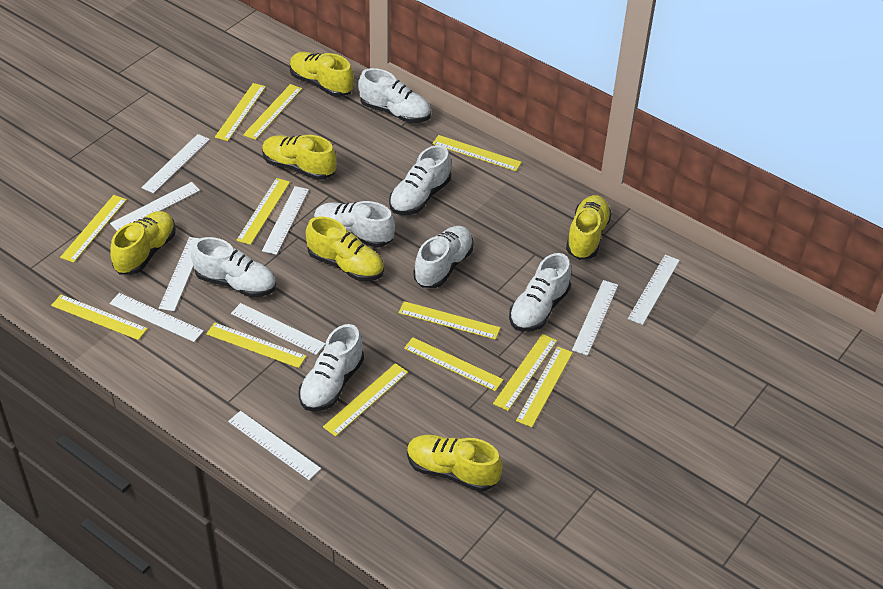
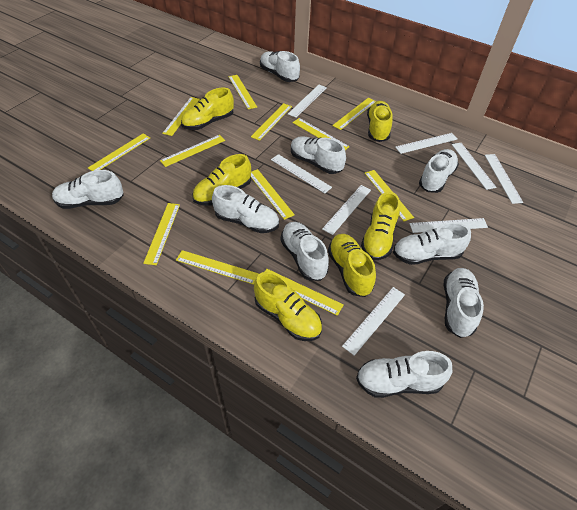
white ruler: [109,293,204,342] [110,182,200,231] [141,134,210,193] [159,237,200,311] [228,411,321,480] [231,303,325,355] [262,186,309,255] [572,280,618,356] [628,255,680,325] = 9 -> [271,154,332,194] [288,85,327,118] [322,185,371,235] [342,287,405,356] [395,133,457,154] [410,218,488,233] [452,143,496,190] [485,154,523,204] = 8
white shoe: [191,237,276,298] [299,324,364,411] [314,201,395,248] [358,68,431,123] [389,145,451,215] [414,226,474,288] [509,253,571,332] = 7 -> [52,170,123,209] [212,185,279,233] [260,51,300,82] [280,222,329,281] [291,136,346,174] [356,351,452,398] [393,222,471,265] [419,149,459,193] [443,268,484,338] = 9

